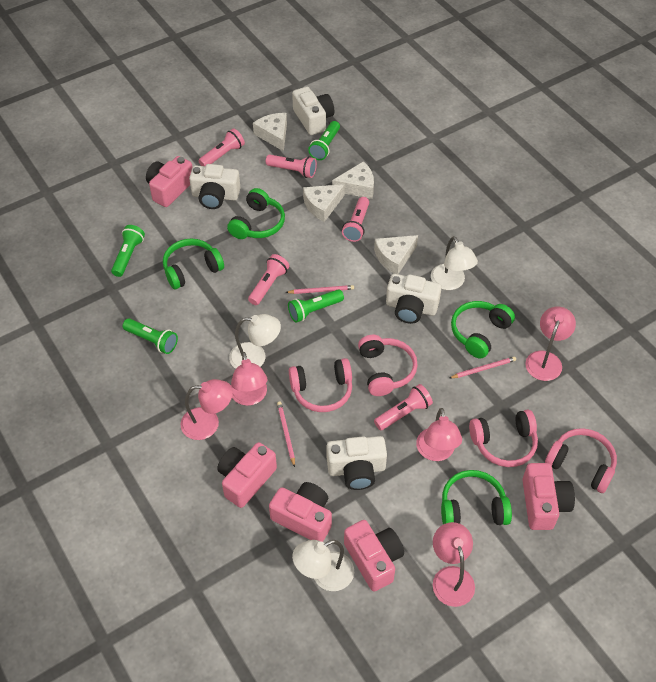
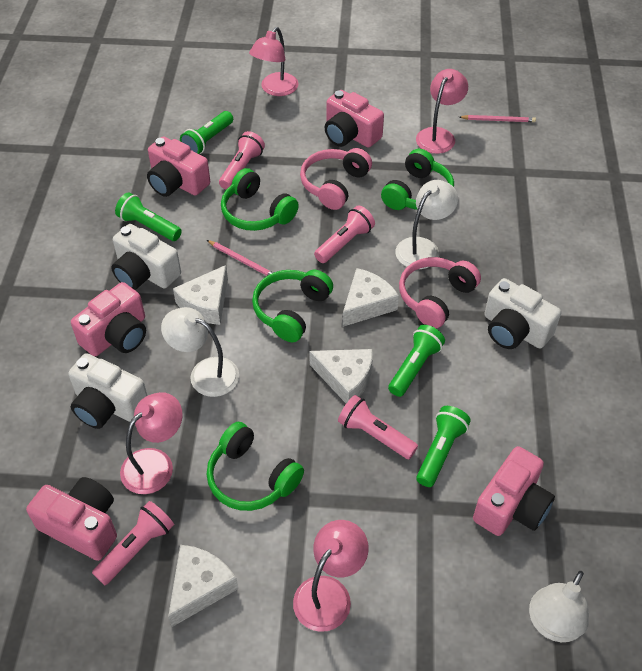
pink flashlight: [198,128,245,166] [248,254,289,305] [266,154,317,178] [342,197,369,242] [374,384,433,430] = 5 -> [92,501,174,585] [219,131,265,190] [314,206,375,263] [338,395,418,459] = 4
pink headphones: [289,358,352,412] [358,335,418,396] [469,410,538,467] [545,428,617,493] = 4 -> [300,148,372,210] [399,257,481,328] = 2
pink lamp: [181,379,233,440] [231,352,267,406] [416,408,462,461] [433,522,475,607] [525,307,576,381] = 5 -> [120,392,183,494] [249,27,299,96] [293,520,369,632] [416,69,468,154] = 4
pink pencil: [277,402,295,467] [286,285,354,294] [450,356,516,378] = 3 -> [207,240,273,276] [459,115,536,122] = 2
white camera: [189,164,240,209] [292,87,334,135] [327,436,387,490] [386,274,442,324] = 4 -> [68,353,148,429] [111,224,181,290] [484,278,561,349] = 3

